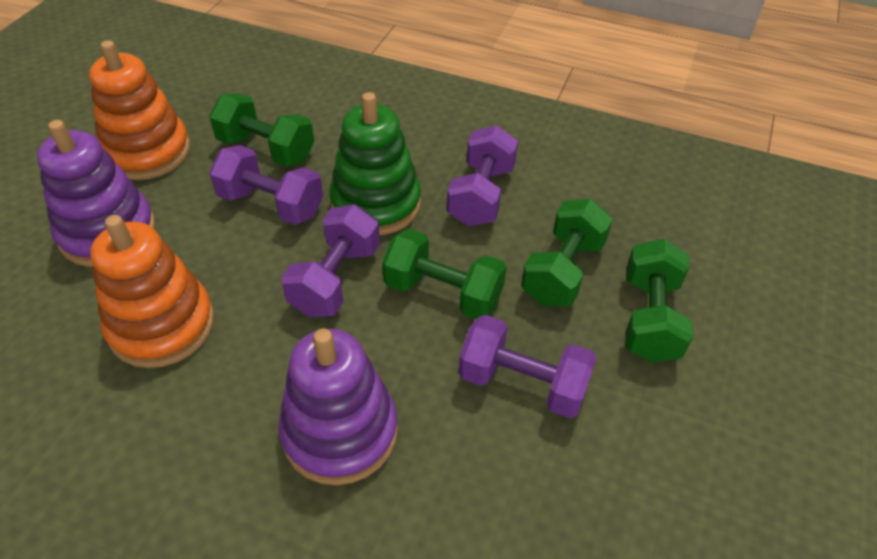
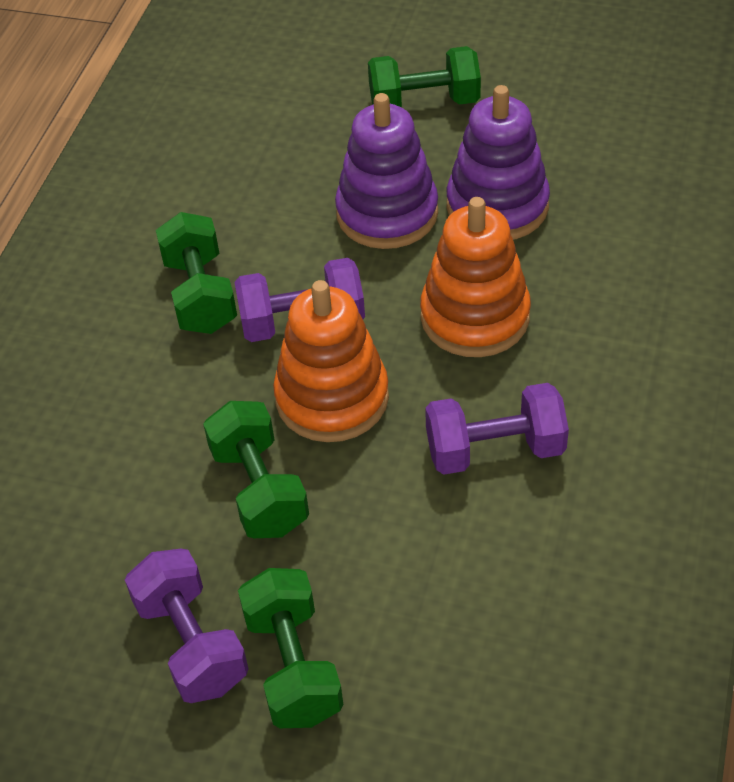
green stacking toy: [329,92,421,235] = 1 -> none = 0
purple dumbbell: [209,145,323,225] [281,205,380,317] [447,125,518,226] [458,315,597,418] = 4 -> [125,549,249,703] [234,258,365,342] [425,383,569,475] = 3

